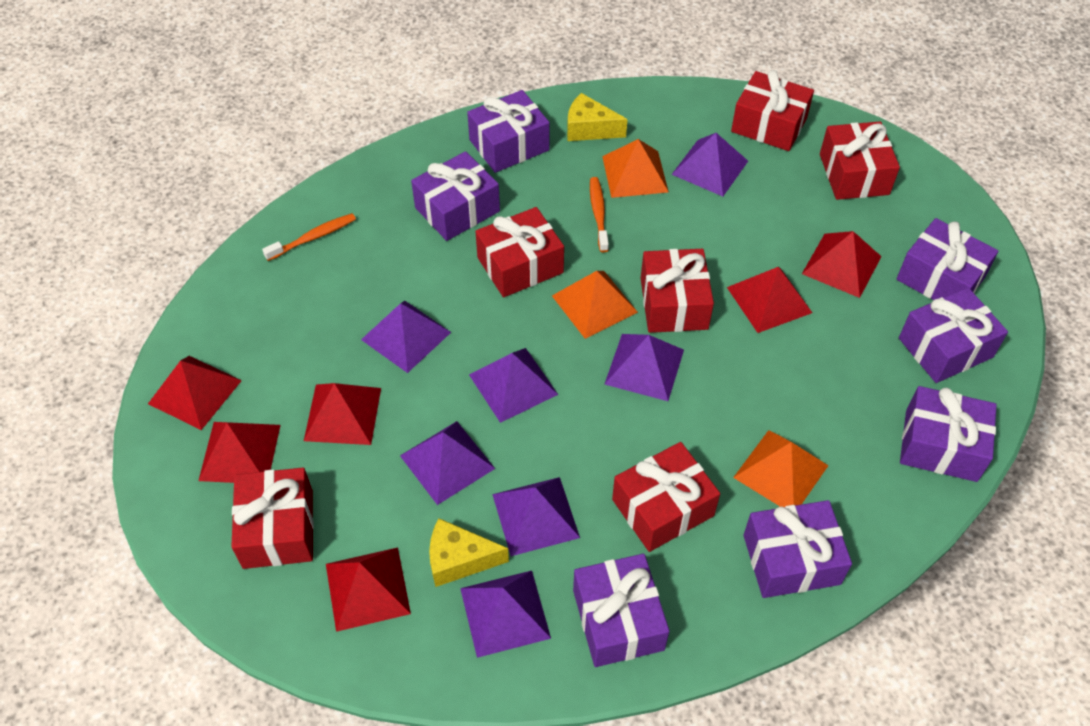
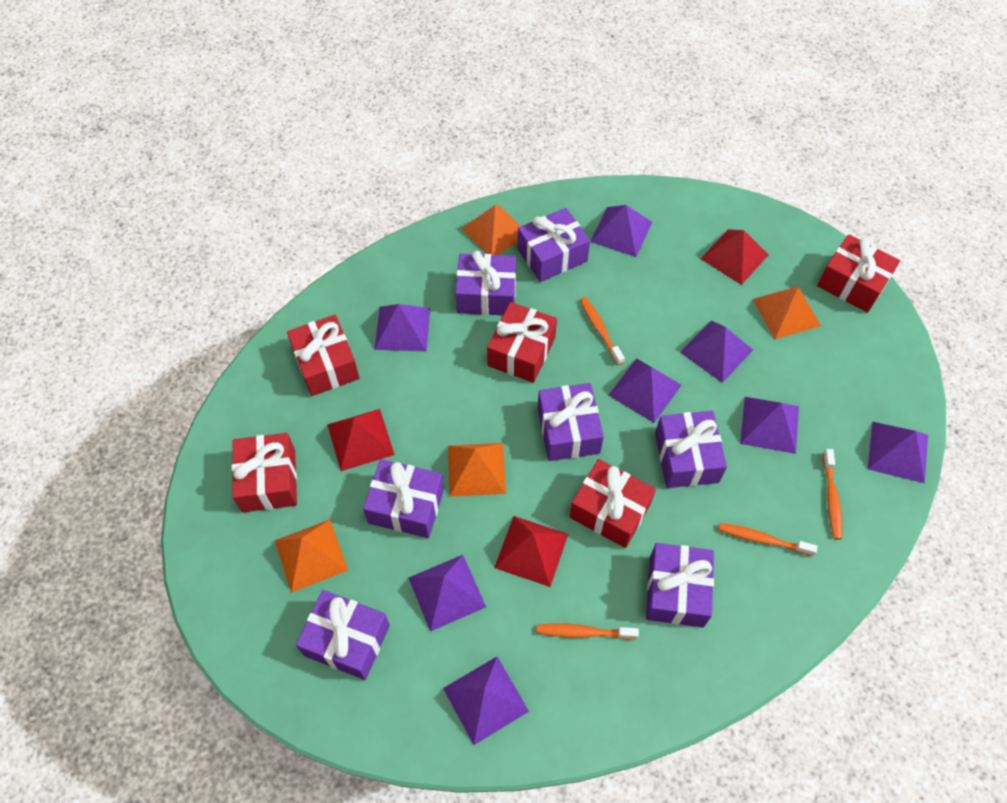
orange pyramid: [552,271,638,339] [602,139,669,198] [733,430,829,507] = 3 -> [275,520,348,593] [448,443,506,497] [462,205,521,255] [753,286,821,339] = 4
orange toothbrush: [262,213,356,261] [590,177,609,252] = 2 -> [537,623,639,640] [580,297,625,365] [719,523,818,556] [823,449,842,540] = 4
purple pyramid: [361,301,451,373] [400,421,495,505] [460,571,551,658] [469,348,558,423] [492,477,580,556] [604,334,684,401] [671,133,748,196] = 7 -> [375,304,430,351] [409,555,486,632] [443,657,529,745] [590,205,652,257] [608,358,682,423] [680,320,753,383] [740,397,799,454] [868,422,928,483] = 8
red gift: [231,468,314,569] [475,207,564,297] [612,442,720,552] [641,249,714,333] [731,70,814,151] [820,122,900,200] = 6 -> [232,433,297,512] [287,315,360,396] [487,302,557,383] [570,459,656,548] [817,234,900,313] = 5
red pyramid: [148,356,242,430] [198,422,281,483] [304,383,381,445] [326,547,411,632] [727,267,812,333] [802,231,882,298] = 6 -> [327,409,395,471] [494,516,568,587] [701,229,769,285] = 3
yellow cheese: [429,518,509,587] [567,93,628,141] = 2 -> none = 0

